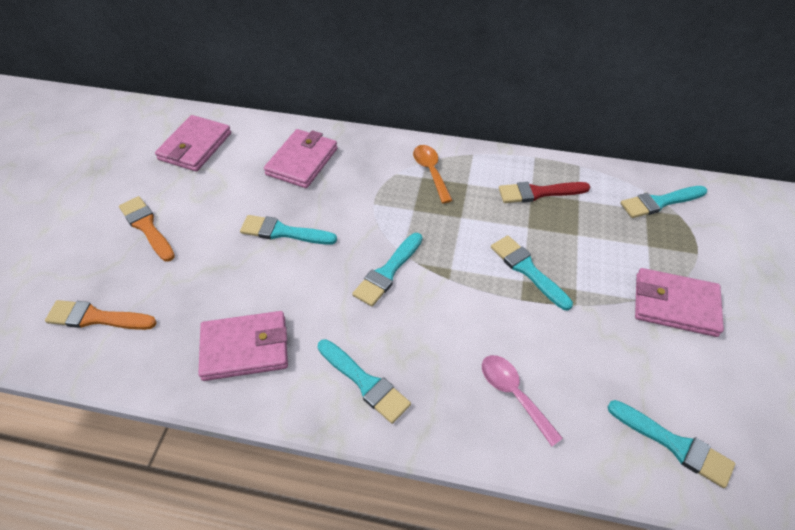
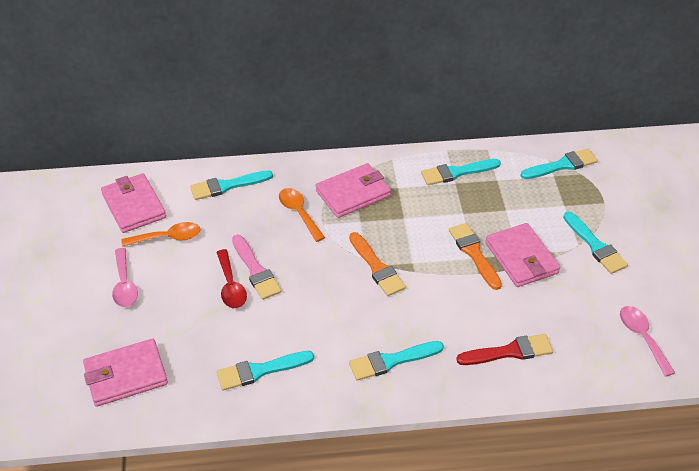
orange spoon: [413,145,453,203] = 1 -> [121,222,201,247] [279,188,325,242] = 2
pink brush: none = 0 -> [232,235,282,300] = 1
pink spoon: [482,355,563,446] = 1 -> [112,248,138,307] [620,306,675,377] = 2
red spoon: none = 0 -> [216,249,247,308] = 1

